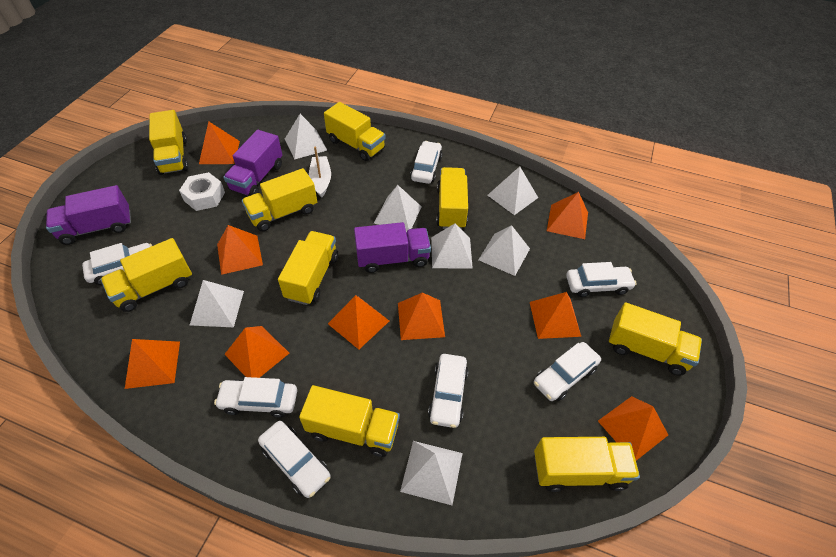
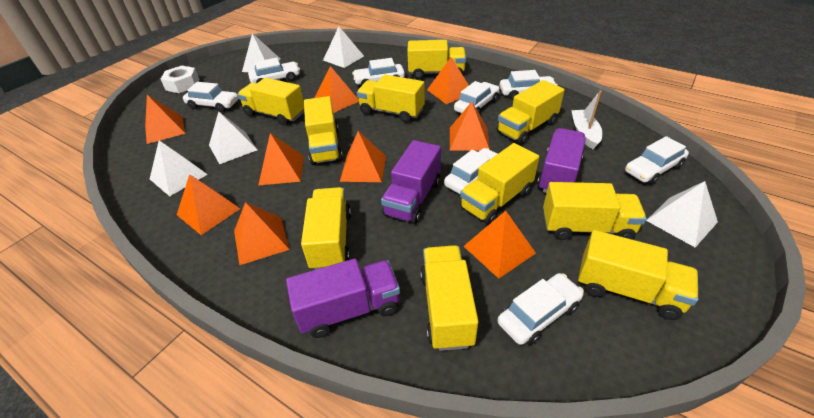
white car: [82,243,152,285] [214,377,297,418] [258,421,330,498] [410,141,442,184] [428,354,468,428] [534,342,601,401] [566,262,636,297] = 7 -> [183,82,238,112] [248,58,300,83] [352,58,405,86] [444,148,497,194] [454,81,500,114] [497,273,584,345] [499,70,558,100] [625,136,689,185] = 8
white pyramid: [190,280,244,327] [285,114,327,160] [374,185,422,232] [400,441,463,505] [431,224,473,269] [478,225,530,276] [487,166,538,215] = 7 -> [150,140,208,196] [209,112,257,164] [242,33,280,72] [323,27,364,68] [646,181,718,247] = 5
yellow truck: [101,238,192,312] [149,110,188,175] [242,168,317,231] [278,231,338,305] [299,385,400,457] [324,102,385,161] [436,167,468,229] [534,437,640,492] [609,302,702,376] = 9 -> [237,78,304,125] [301,187,351,270] [304,96,343,165] [357,75,425,123] [407,40,466,79] [420,245,479,351] [460,143,539,225] [497,80,565,144] [543,182,647,240] [578,230,698,320] = 10

